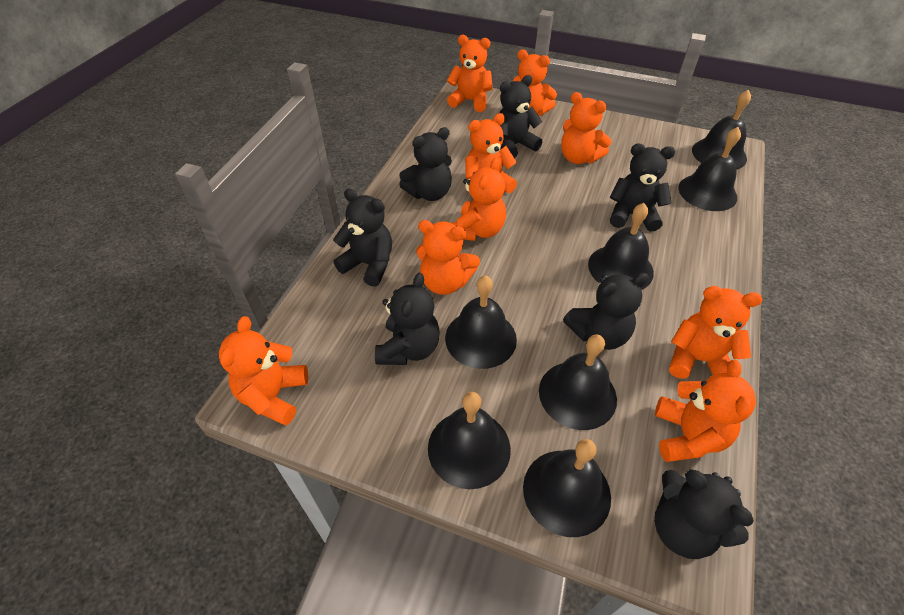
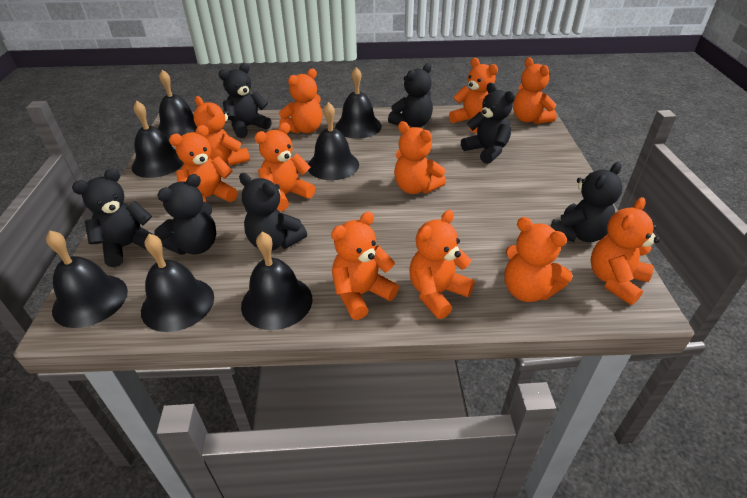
orange teddy bear: [219,316,308,425] [416,220,480,295] [447,35,493,112] [452,158,506,241] [465,113,517,193] [513,49,557,116] [561,92,612,164] [655,360,756,462] [669,286,763,379] = 9 -> [169,125,238,202] [194,96,250,166] [254,122,315,211] [279,69,323,134] [331,211,399,320] [394,121,446,194] [410,210,475,319] [449,58,498,133] [504,217,573,302] [513,57,557,124] [591,197,660,305] = 11

